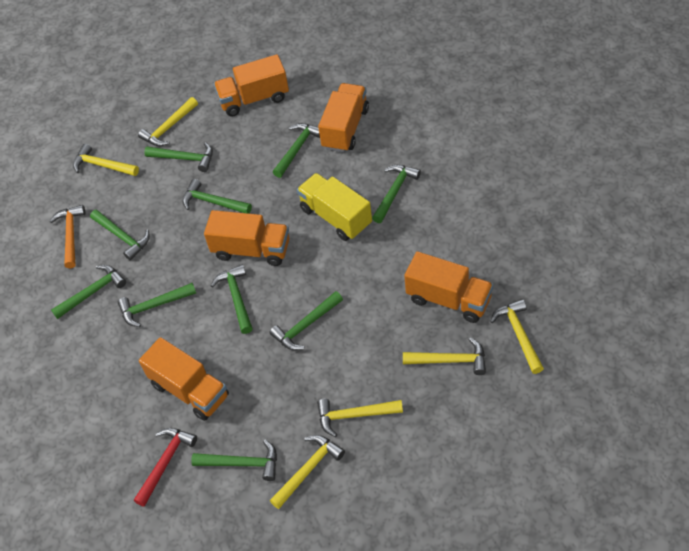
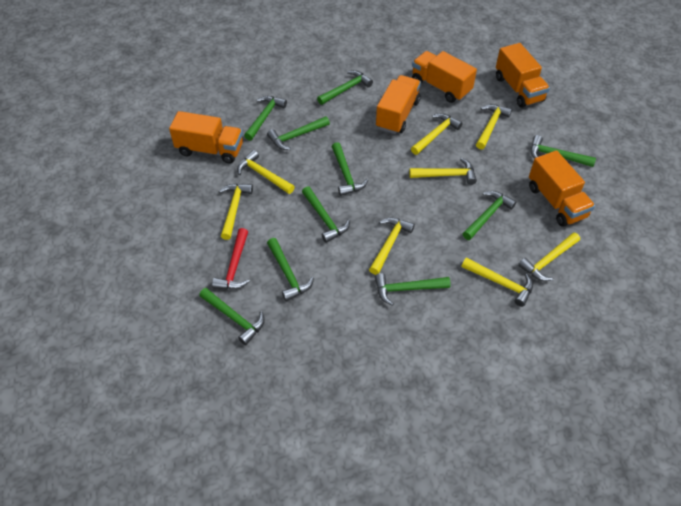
orange hammer: [50,205,85,268] = 1 -> none = 0
yellow hammer: [73,144,139,176] [138,97,198,146] [270,435,345,509] [317,399,403,437] [403,338,486,375] [490,299,544,374] = 6 -> [219,184,253,240] [237,150,295,194] [369,218,415,275] [409,158,477,185] [411,113,463,155] [461,258,533,307] [476,104,512,149] [518,232,580,281] = 8
yellow truck: [297,173,372,241] = 1 -> none = 0

